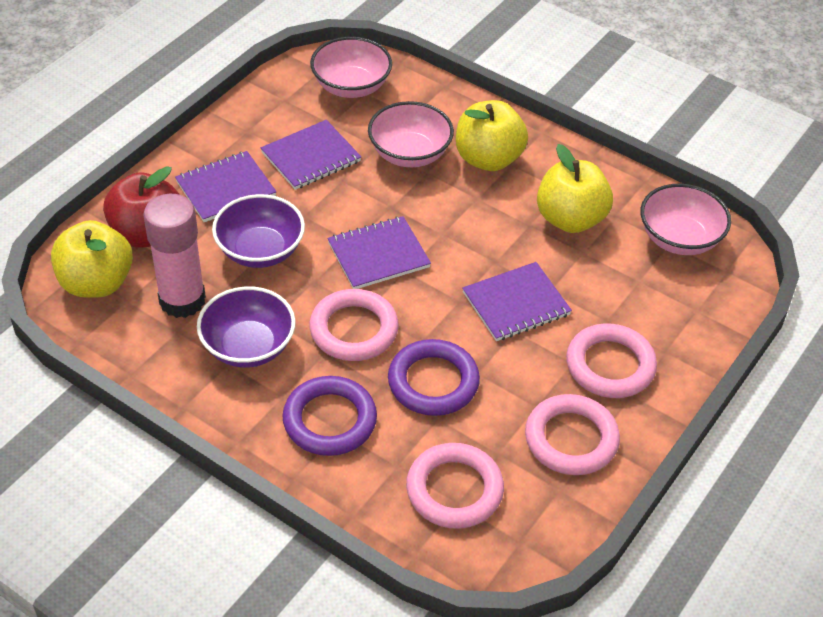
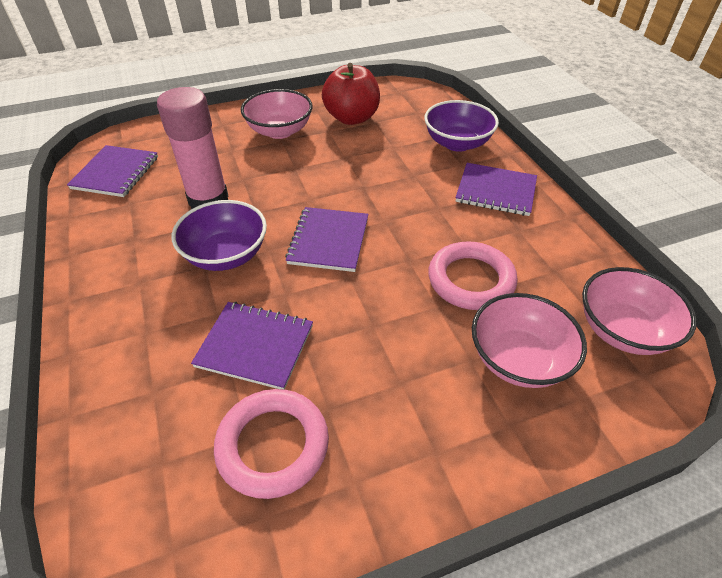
pink ring: [309,289,399,361] [406,443,504,529] [525,394,620,475] [566,323,657,398] = 4 -> [214,389,329,499] [428,241,518,310] = 2
purple ring: [282,376,377,456] [388,339,480,416] = 2 -> none = 0
yellow apple: [51,220,133,298] [456,100,528,171] [537,144,613,233] = 3 -> none = 0

